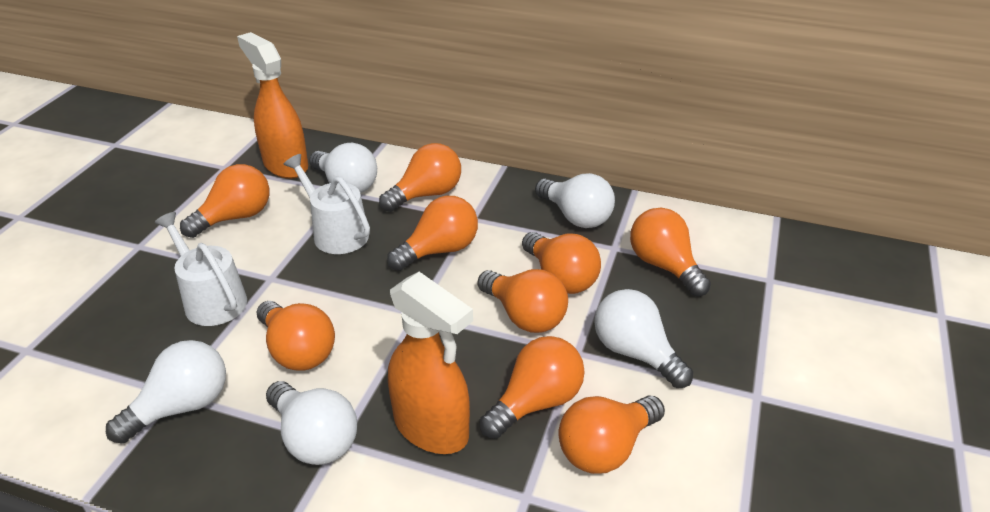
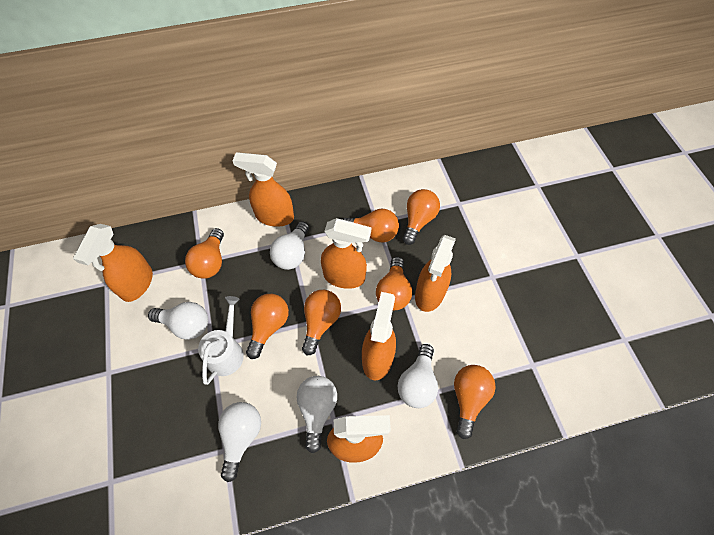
orange light bulb: [180,164,270,238] [257,301,335,371] [379,143,461,212] [387,196,478,271] [477,269,568,333] [479,336,585,439] [522,232,601,294] [559,395,665,474] [630,208,711,296] = 9 -> [185,228,224,279] [246,294,289,359] [302,290,341,356] [343,209,399,242] [376,257,412,310] [403,189,440,245] [454,365,496,439] = 7
orange spray bottle: [237,32,308,179] [388,272,473,454] = 2 -> [73,224,153,302] [232,152,294,227] [321,218,371,289] [327,415,391,463] [362,292,396,380] [415,235,456,312] = 6
white watering can: [155,212,247,326] [284,154,370,254] = 2 -> [198,296,244,385] = 1

